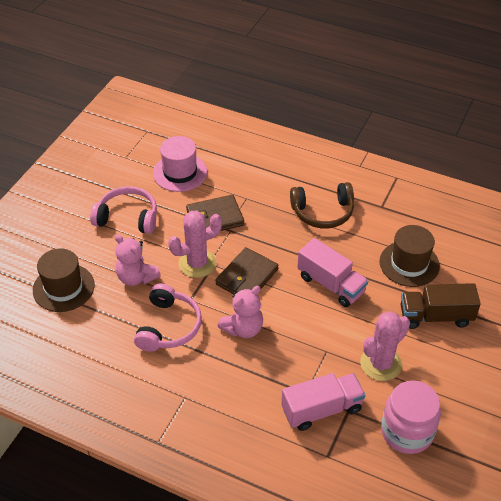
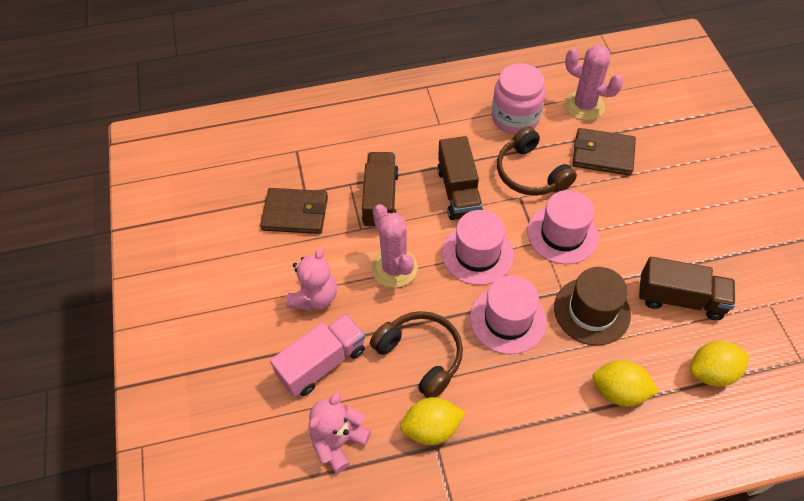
brown hat: [33,248,95,312] [380,225,440,287] = 2 -> [554,267,631,346] = 1
brown headphones: [290,182,354,228] = 1 -> [370,311,463,398] [497,126,577,196] = 2
brown truck: [401,283,481,329] = 1 -> [362,152,399,228] [437,136,483,220] [639,257,735,320] = 3
pink hat: [153,136,207,192] = 1 -> [442,210,514,285] [470,275,546,354] [527,190,599,264] = 3
pink headphones: [90,186,157,234] [134,283,202,352] = 2 -> none = 0
pink truck: [281,373,365,431] [297,238,368,307] = 2 -> [270,314,365,397] = 1
yellow lemon: none = 0 -> [400,397,465,445] [592,360,659,406] [690,341,750,387] = 3

